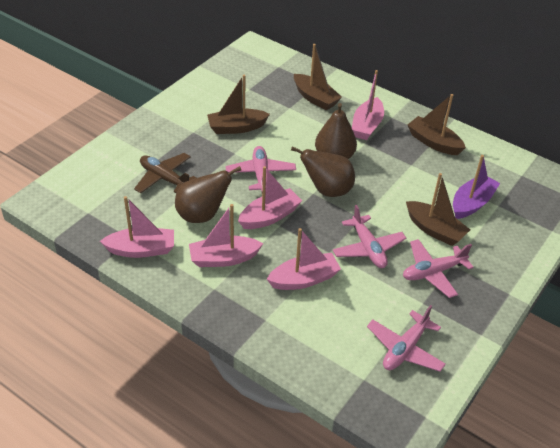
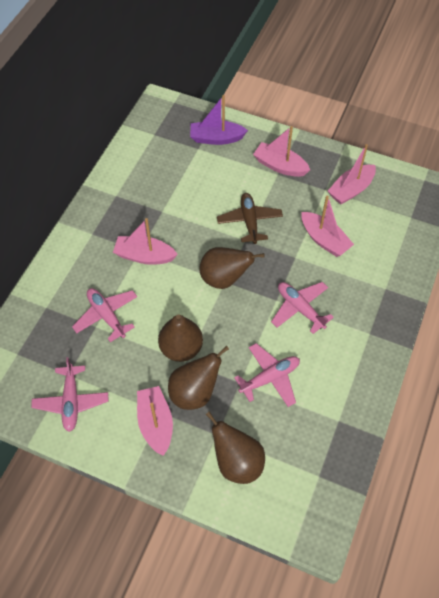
brown boat: [207,75,270,134] [294,44,342,110] [406,173,470,246] [408,94,466,155] = 4 -> none = 0
brown pear: [175,166,241,223] [291,146,355,197] [315,103,357,159] = 3 -> [158,315,203,362] [168,346,229,410] [199,247,265,289] [206,412,265,484] = 4

